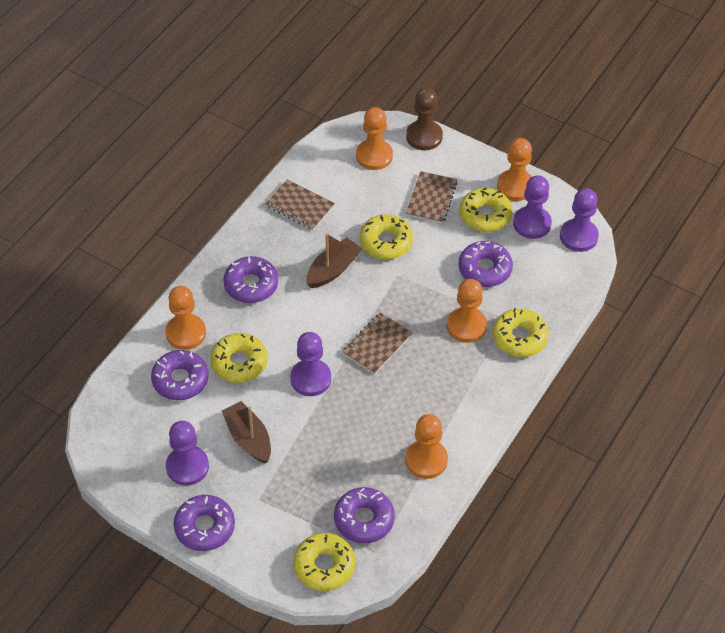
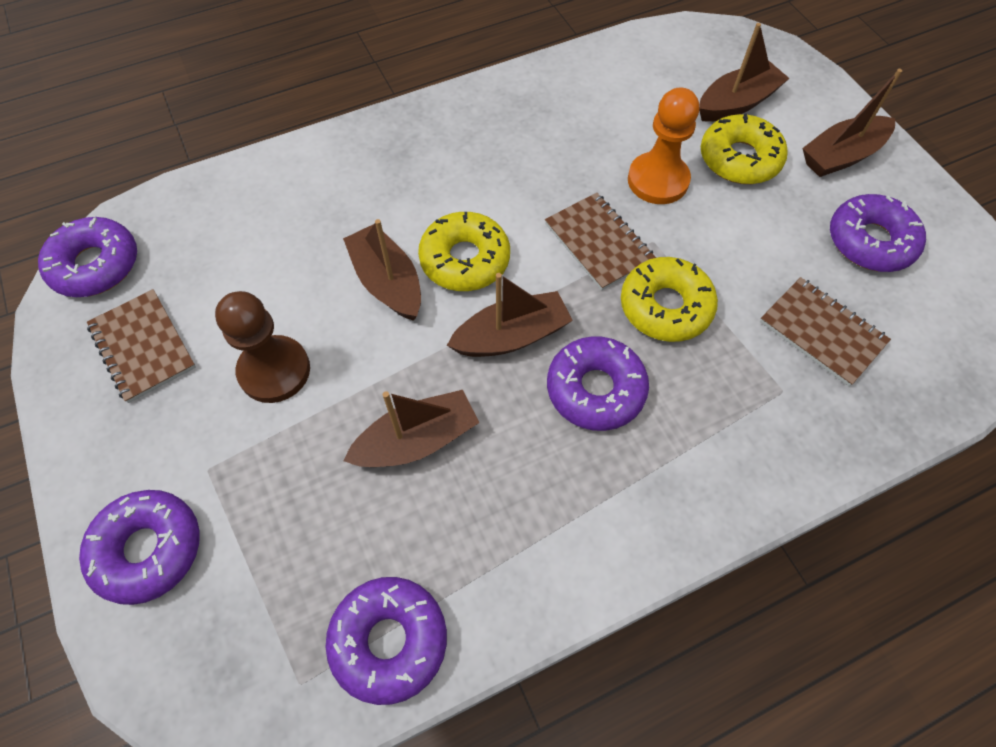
brown boat: [222,401,271,464] [306,233,362,288] = 2 -> [343,219,421,321] [343,390,480,467] [447,273,573,357] [699,23,790,122] [802,69,902,177] = 5
orange pawn: [165,286,206,350] [356,107,393,170] [405,414,448,479] [447,279,487,343] [497,138,532,201] = 5 -> [628,87,699,204] = 1
purple pawn: [166,421,209,486] [290,332,331,396] [513,175,552,239] [560,188,599,252] = 4 -> none = 0
yellow donut: [210,333,267,383] [293,533,355,591] [360,214,413,259] [460,188,513,232] [493,308,549,357] = 5 -> [418,212,510,291] [621,257,718,342] [701,113,788,184] = 3

